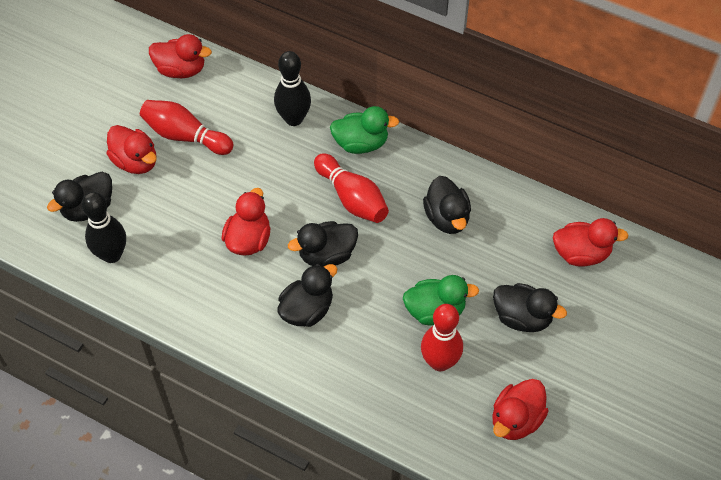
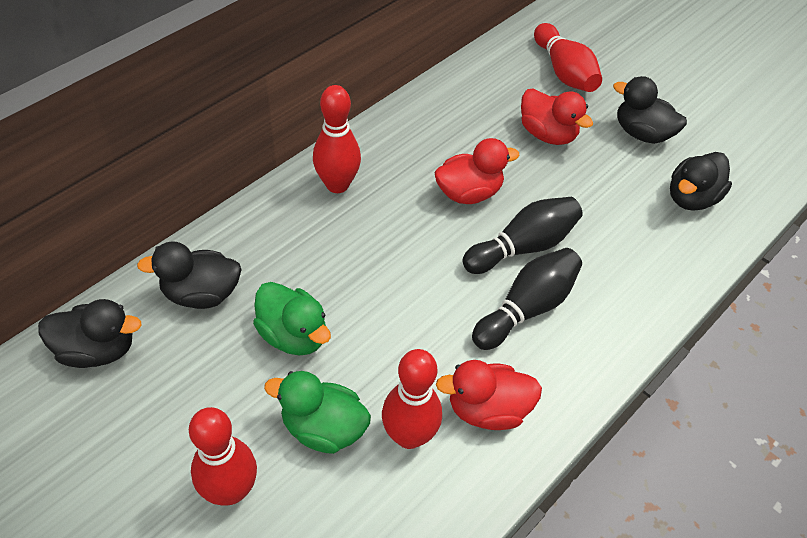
black duck: [47,171,112,222] [278,264,337,327] [288,221,358,267] [423,176,471,234] [493,283,567,332] = 5 -> [38,299,142,368] [137,241,242,309] [613,76,687,144] [670,152,732,211] = 4
red bowling pin: [140,100,234,155] [314,153,389,223] [421,304,463,371] = 3 -> [189,407,257,506] [313,85,361,193] [382,349,442,449] [534,23,602,92] = 4
red duck: [106,125,157,174] [149,34,212,78] [222,188,271,256] [493,379,548,440] [553,218,628,267] = 5 -> [434,138,519,204] [436,360,542,430] [521,89,593,145] = 3

